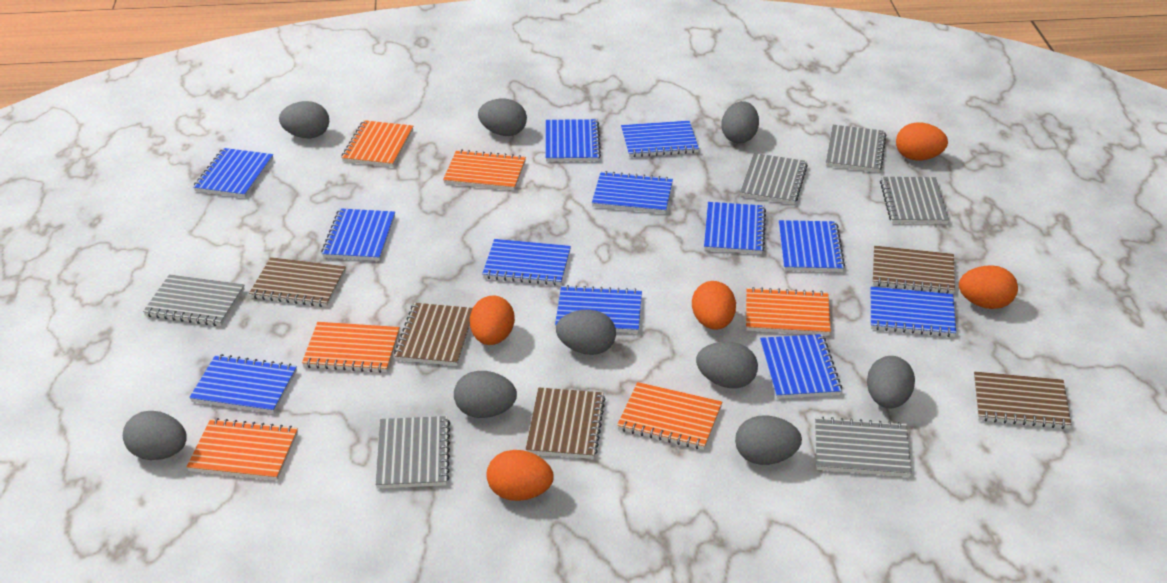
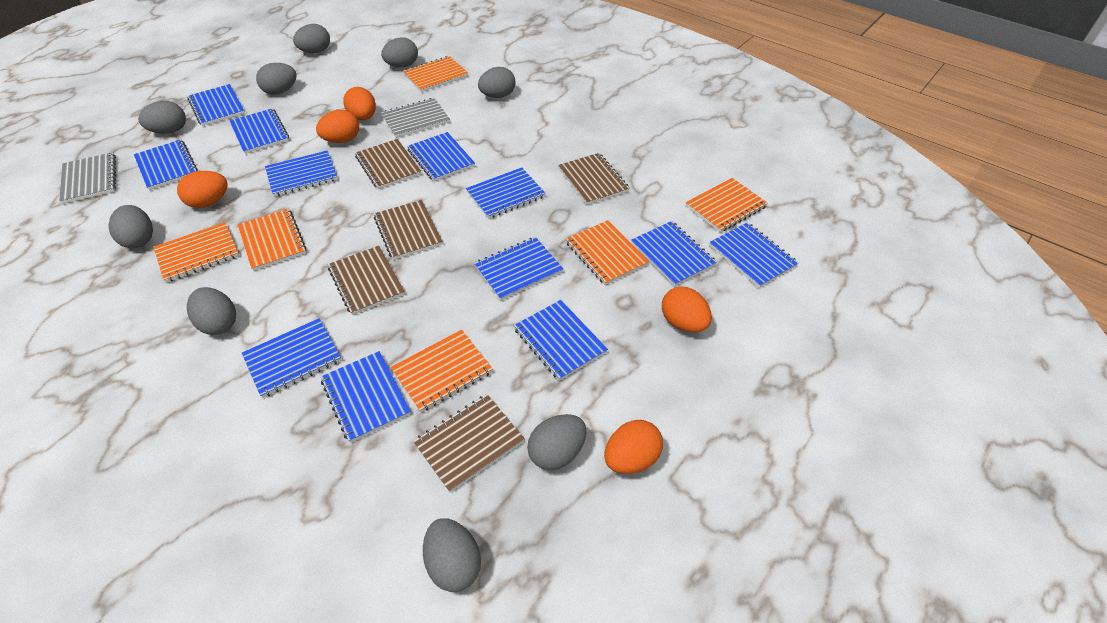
grey notebook: [143,274,244,326] [375,416,450,489] [740,153,808,204] [815,417,912,477] [826,125,886,172] [880,177,949,224] = 6 -> [59,152,116,204] [381,98,450,138] = 2

